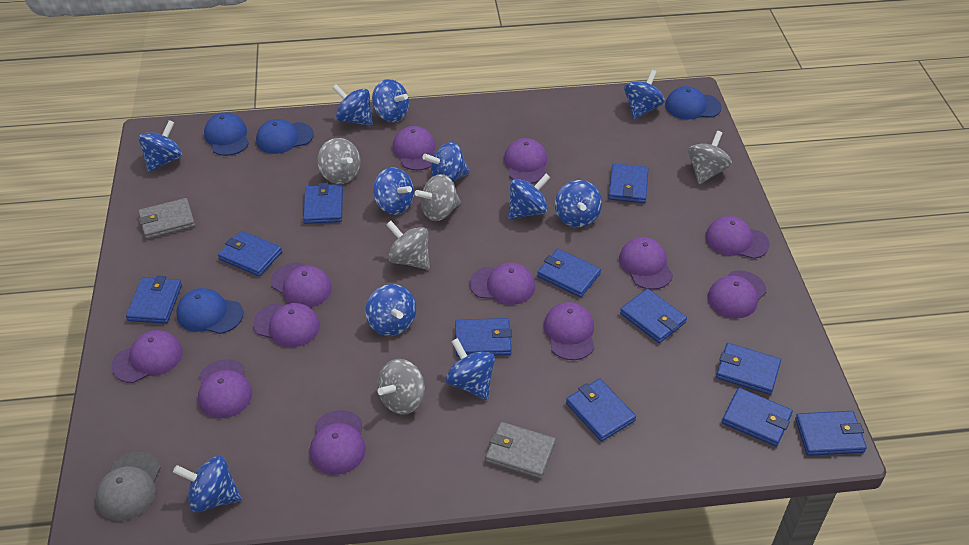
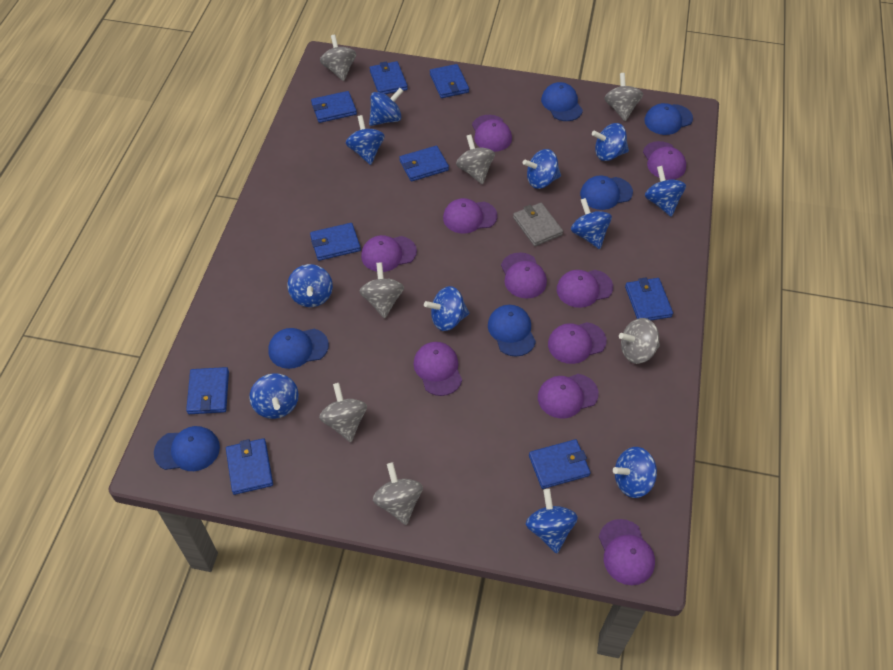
blue cap: [176,288,243,334] [204,113,249,156] [256,119,314,154] [665,86,722,120] = 4 -> [154,426,220,471] [269,328,329,369] [488,305,536,356] [541,82,583,121] [580,175,633,210] [644,103,693,135] = 6
blue wallet: [126,276,182,324] [218,231,282,276] [303,183,343,224] [455,318,512,357] [537,249,601,297] [566,379,636,441] [608,163,649,203] [620,289,687,343] [716,343,781,395] [722,388,793,447] [795,411,867,456] = 11 -> [186,367,229,414] [226,438,273,495] [310,223,361,261] [311,91,357,123] [370,61,408,94] [399,146,449,181] [430,64,469,98] [529,439,591,489] [625,278,673,320] = 9
grey cap: [96,452,161,521] = 1 -> none = 0
grey spinning top: [317,138,361,184] [377,359,425,414] [386,221,430,270] [415,174,461,221] [688,131,732,184] = 5 -> [319,383,367,442] [320,35,356,81] [359,262,404,318] [373,462,423,525] [456,134,495,184] [604,73,643,121] [619,318,660,364] = 7
grey wallet: [138,198,195,239] [485,422,556,479] = 2 -> [513,203,563,246] = 1
purple cap: [111,330,183,383] [198,359,252,418] [253,303,320,347] [271,263,332,307] [310,410,366,475] [392,126,435,170] [470,263,535,305] [504,138,547,184] [544,302,595,360] [619,237,673,290] [705,216,770,259] [708,271,767,318] = 12 -> [361,235,417,272] [413,342,462,396] [443,198,497,234] [472,115,512,152] [501,252,547,299] [538,374,599,419] [548,322,607,364] [557,270,613,308] [599,519,655,585] [643,141,686,180] = 10

